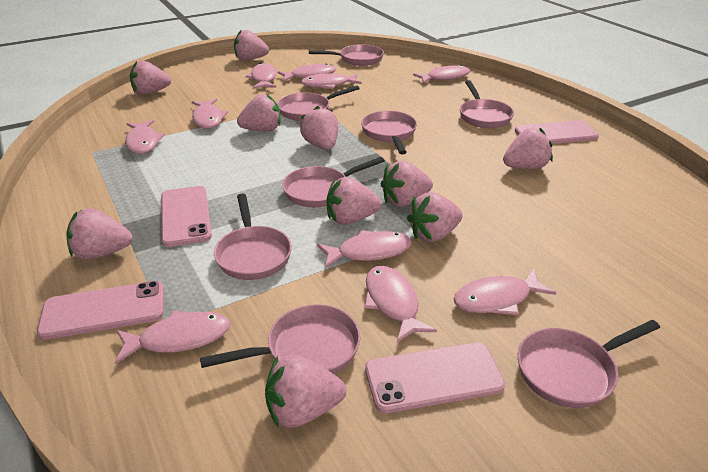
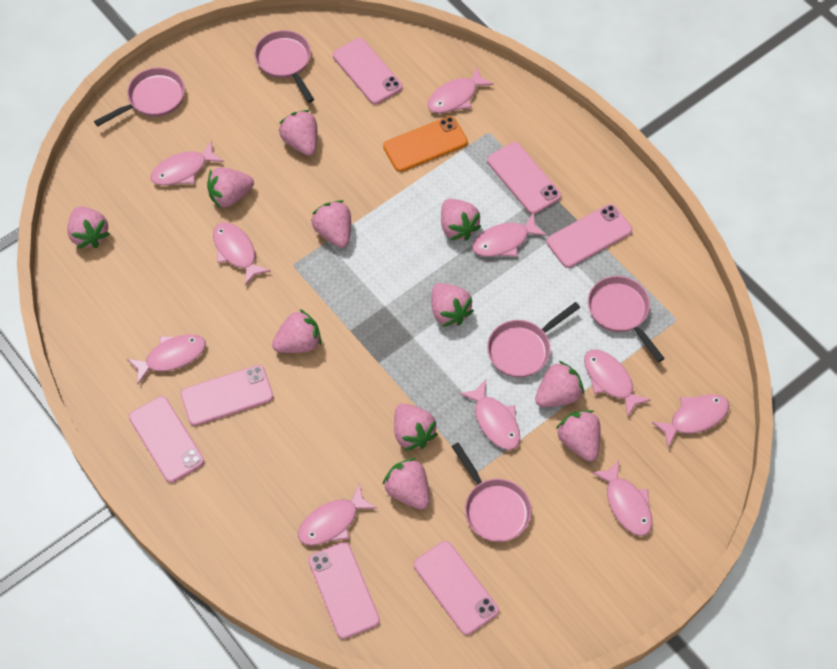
orange phone: none = 0 -> [383,116,468,172] = 1
pink pan: [200,304,361,374] [214,193,292,280] [277,86,360,121] [282,157,385,207] [309,44,384,66] [361,111,417,154] [460,80,514,128] [518,320,660,408] = 8 -> [94,67,185,126] [254,30,314,103] [451,442,532,542] [487,302,580,378] [588,276,665,362] = 5
pink phone: [37,281,164,340] [161,186,212,247] [365,342,505,413] [515,120,599,144] = 4 -> [129,396,204,483] [181,365,273,426] [308,542,380,639] [333,38,402,104] [414,541,499,635] [487,142,561,214] [547,204,632,268] = 7
pink strawberry: [66,208,133,260] [130,61,171,95] [234,29,269,61] [237,93,281,131] [265,355,346,428] [300,106,338,150] [327,177,381,225] [381,161,433,207] [407,193,462,242] [503,128,553,169] = 10 -> [67,207,110,248] [207,167,254,208] [272,309,321,353] [279,110,317,156] [311,200,351,248] [382,458,430,510] [394,403,438,451] [432,283,474,327] [441,199,482,241] [535,361,584,407] [556,410,600,461] = 11

